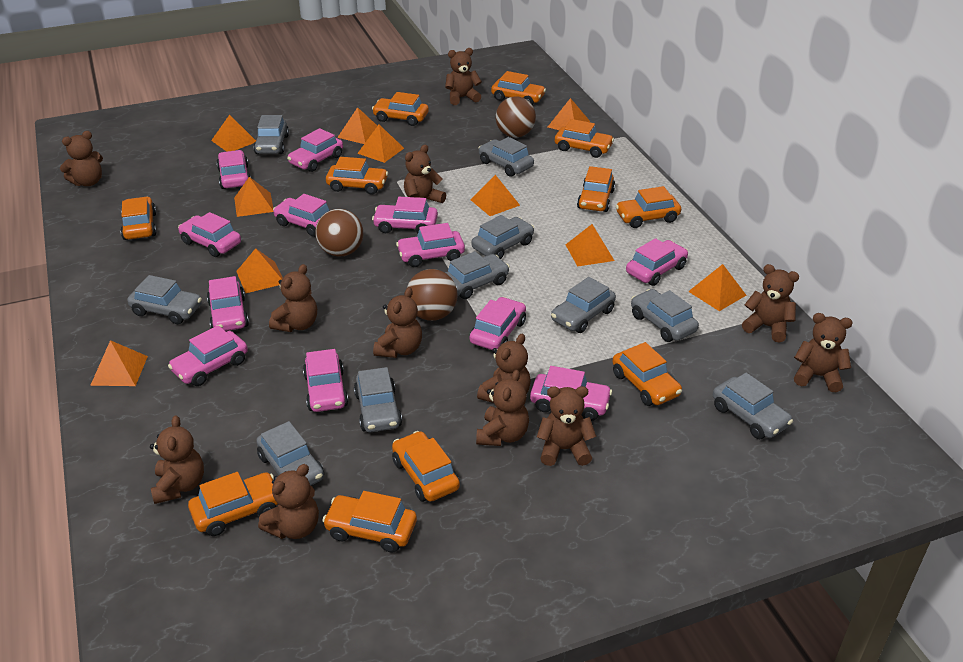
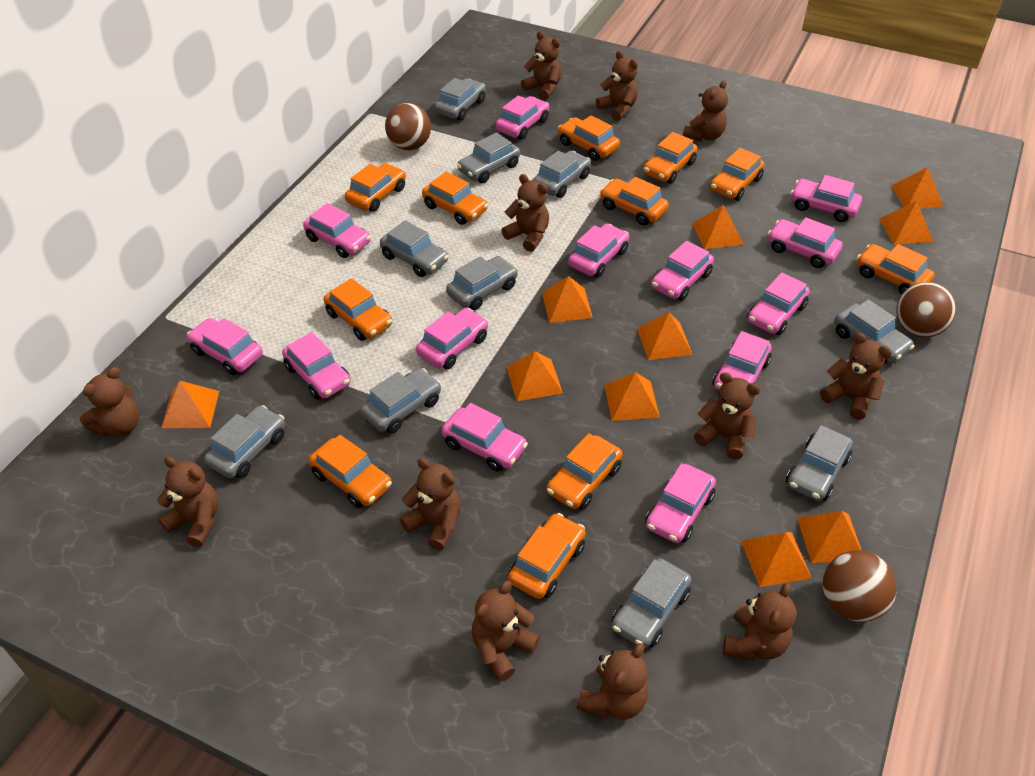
pink car: [168,325,248,386] [178,212,241,257] [207,276,249,331] [216,150,251,189] [273,194,329,237] [287,128,343,172] [303,349,348,412] [372,197,438,233] [396,223,465,267] [470,297,526,350] [530,366,612,421] [626,238,688,286] = 12 -> [187,318,263,375] [282,332,351,400] [303,203,371,258] [416,308,488,369] [442,403,528,471] [496,95,549,140] [568,224,629,277] [645,463,716,543] [651,241,714,301] [713,331,772,390] [747,273,810,335] [768,217,843,268] [790,175,862,222] = 13

